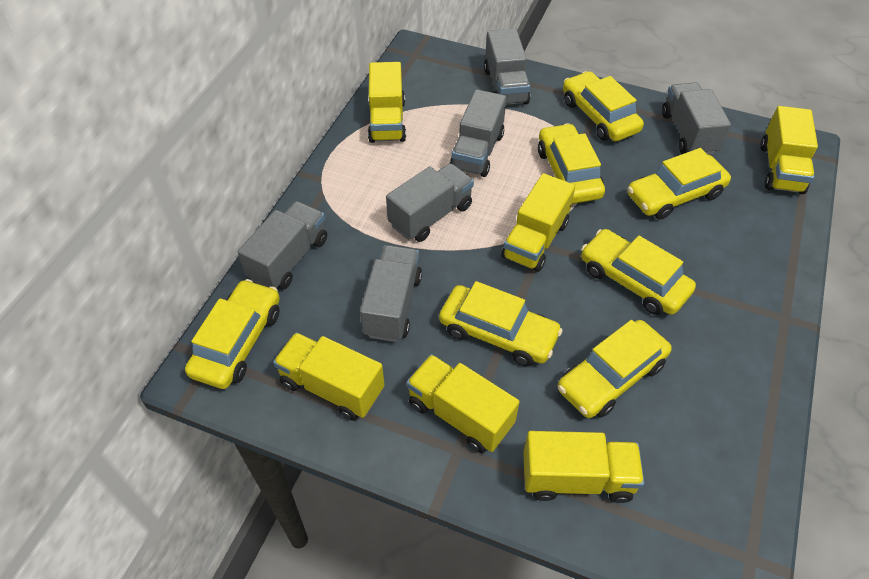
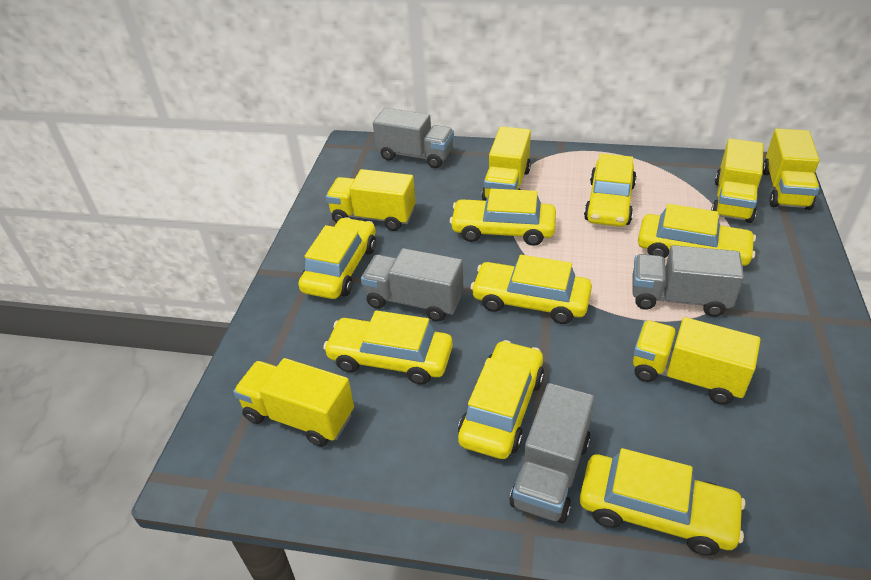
grey truck: [238,201,327,289] [360,245,422,342] [386,163,474,242] [450,89,506,177] [484,29,530,105] [662,82,731,155] = 6 -> [361,248,463,322] [373,108,454,168] [510,383,594,523] [632,245,744,317] = 4
yellow car: [185,279,280,389] [439,281,563,366] [538,123,605,204] [558,320,672,418] [563,71,644,141] [581,229,696,315] [627,148,731,220] = 7 -> [298,217,376,299] [323,310,453,385] [450,189,556,246] [458,340,544,459] [471,255,592,324] [580,448,745,555] [584,154,637,227] [638,204,756,266] = 8

